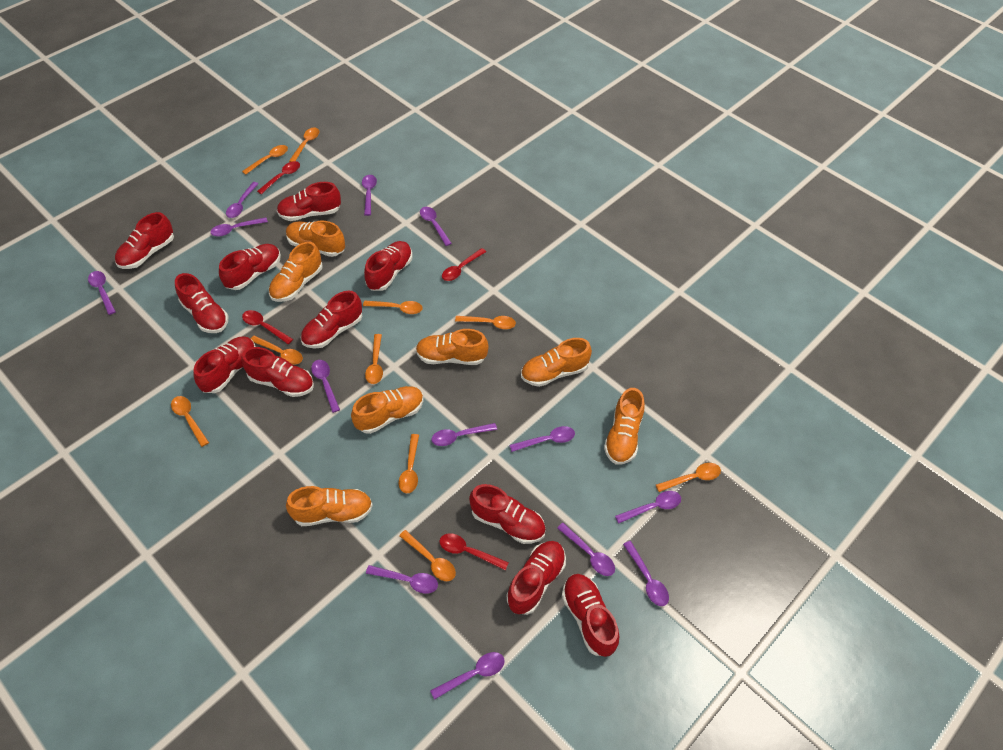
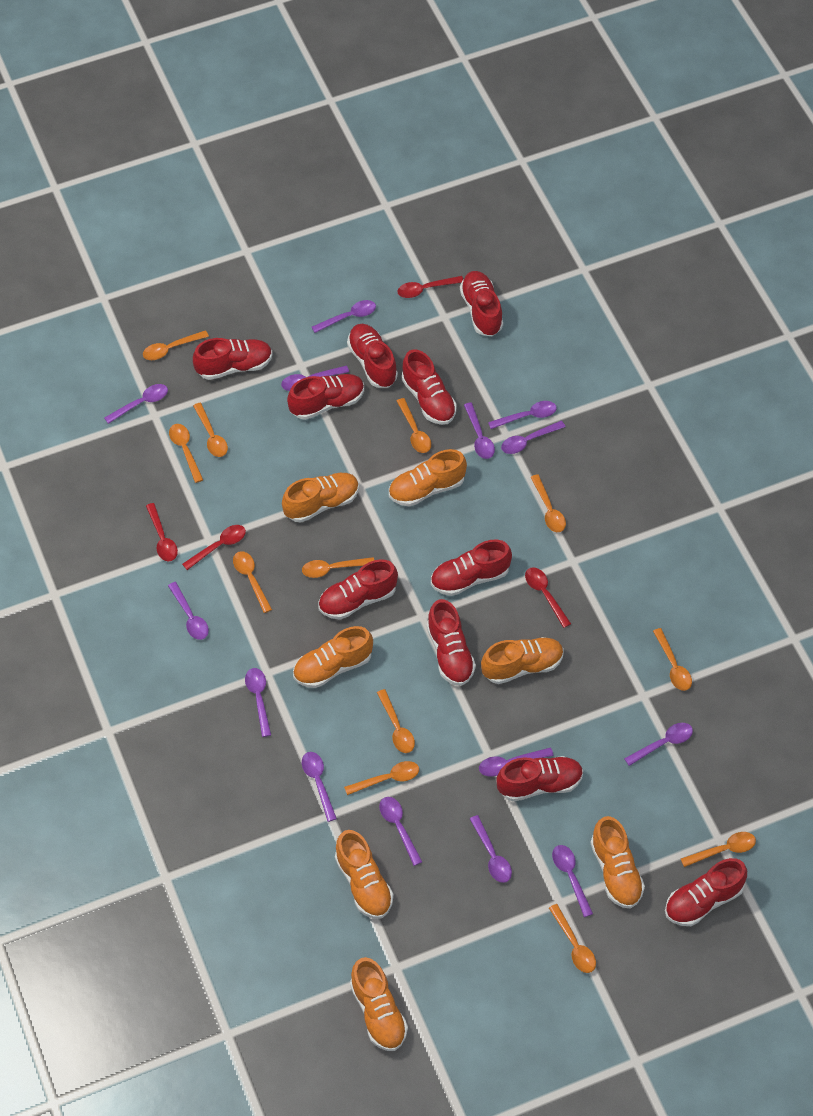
orange spoon: [171,396,209,447] [242,145,288,175] [251,336,303,365] [289,127,319,162] [363,300,422,314] [365,334,383,384] [399,434,419,494] [399,530,456,581] [455,316,516,329] [656,463,721,492] = 10 -> [143,330,209,360] [169,424,203,483] [193,403,228,457] [233,551,272,613] [302,557,374,578] [344,761,419,795] [377,689,415,753] [397,398,431,453] [531,474,566,532] [549,904,596,973] [653,628,692,691] [681,832,756,867] = 12
purple spoon: [88,271,116,315] [210,217,268,237] [226,182,258,218] [311,360,340,413] [362,175,377,216] [366,565,438,594] [420,207,452,246] [430,652,505,700] [431,423,497,446] [509,426,575,452] [557,523,615,576] [615,491,681,523] [623,541,669,606] = 13 -> [104,384,168,424] [168,582,209,640] [245,668,271,737] [281,365,349,391] [302,752,337,822] [312,300,376,333] [379,797,422,866] [464,402,495,459] [470,815,512,883] [479,747,554,777] [488,401,557,429] [501,421,565,454] [552,845,593,917] [624,723,693,766] = 14
red shoe: [115,212,174,269] [175,273,228,333] [194,336,256,393] [219,244,281,290] [241,347,314,397] [277,182,341,221] [301,291,362,349] [364,241,413,291] [469,484,546,544] [507,541,566,615] [562,574,619,657] = 11 -> [193,338,273,380] [287,374,364,420] [318,559,398,620] [347,324,398,388] [402,349,457,425] [427,599,476,686] [431,540,512,596] [460,271,503,336] [497,756,583,801] [665,858,747,926] = 10

